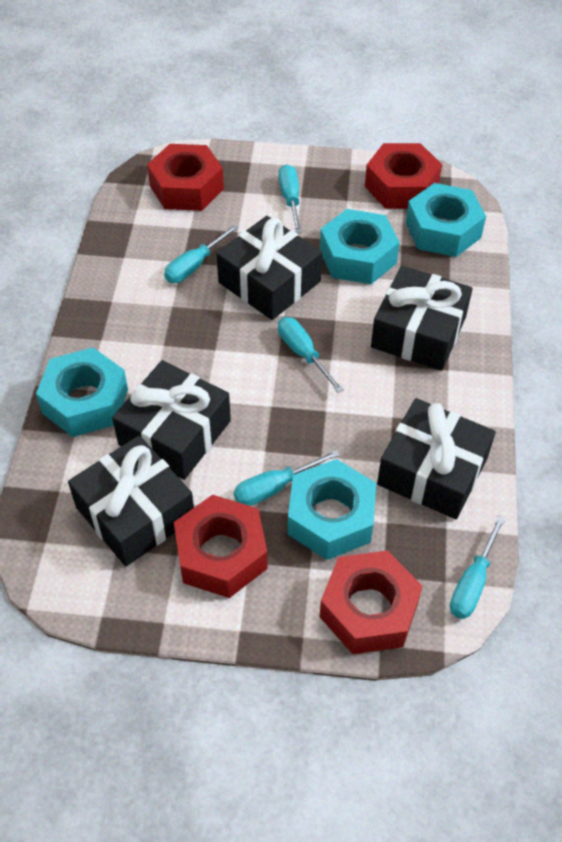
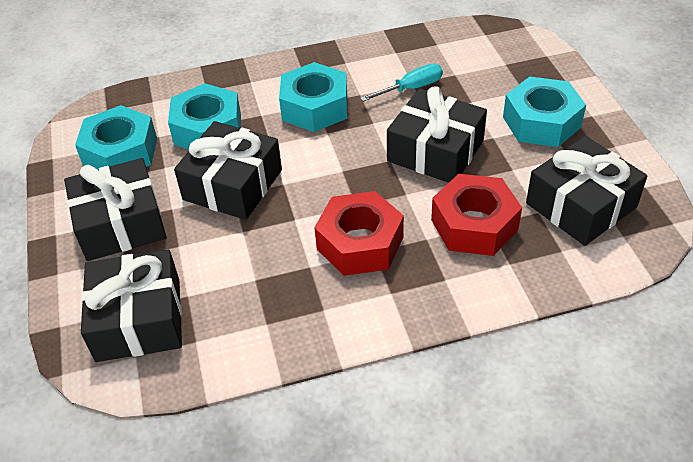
red nut: [147,144,224,211] [174,495,267,598] [320,550,423,654] [365,143,442,209] = 4 -> [314,191,404,276] [431,174,522,256] = 2
turquoise screwdriver: [164,224,239,283] [234,450,340,506] [278,317,344,393] [279,164,302,233] [450,515,505,619] = 5 -> [360,64,443,102] = 1

